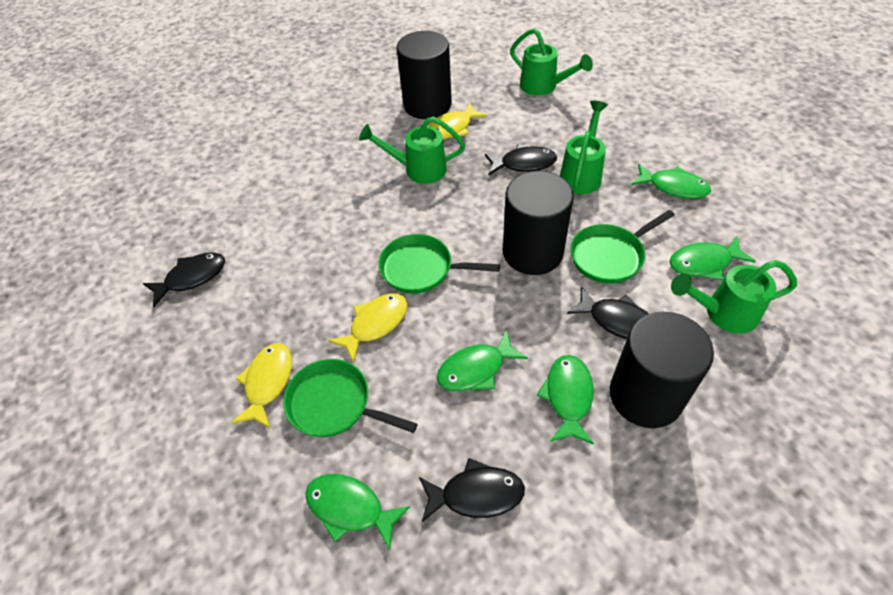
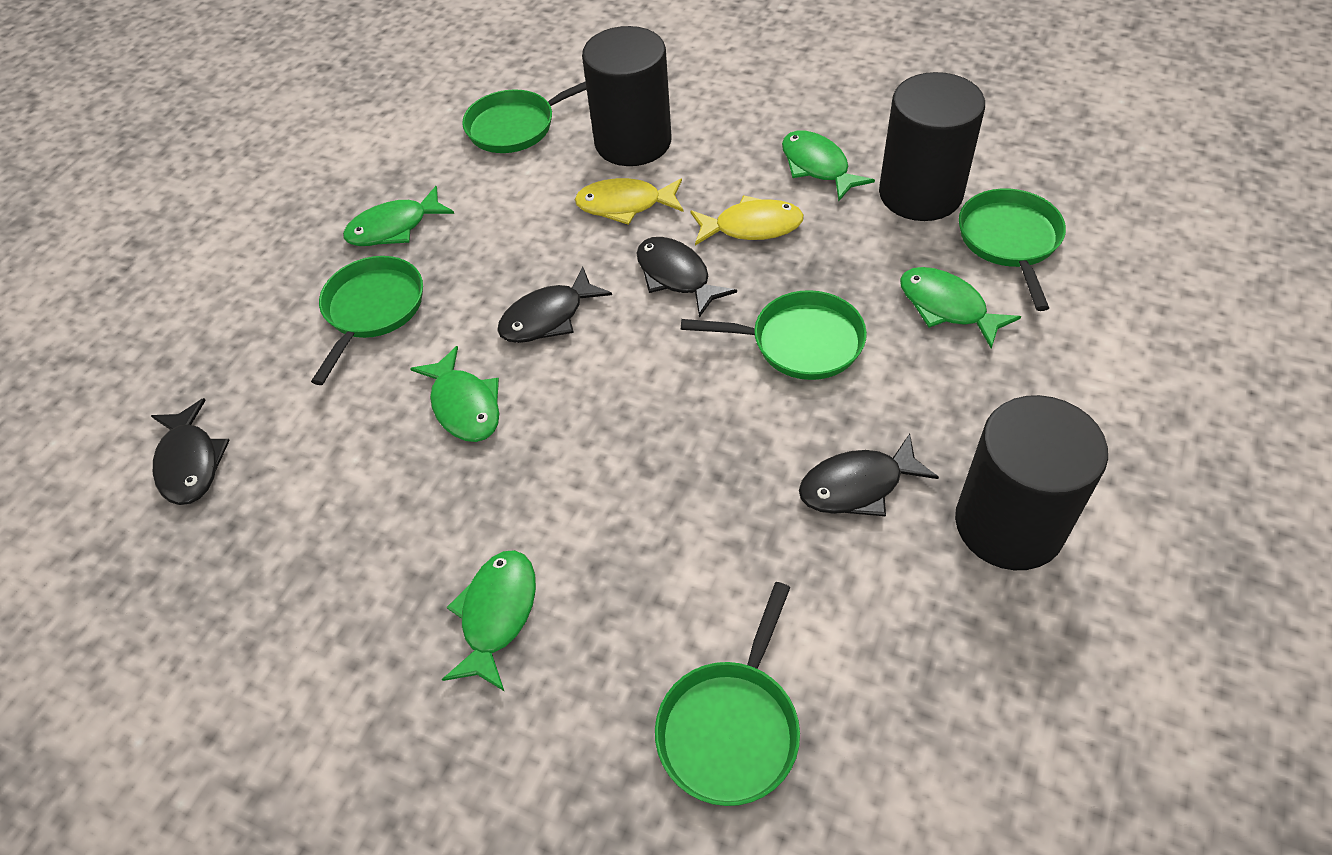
green pan: [283,359,418,437] [378,234,500,294] [570,210,675,284] = 3 -> [311,256,423,385] [462,81,587,153] [655,582,800,806] [681,290,867,380] [959,189,1066,311] = 5
green watering can: [359,117,465,184] [510,28,593,96] [560,101,608,194] [671,260,797,334] = 4 -> none = 0
yellow fish: [231,343,292,428] [328,293,408,363] [428,103,488,140] = 3 -> [575,178,683,225] [690,195,804,245] = 2

